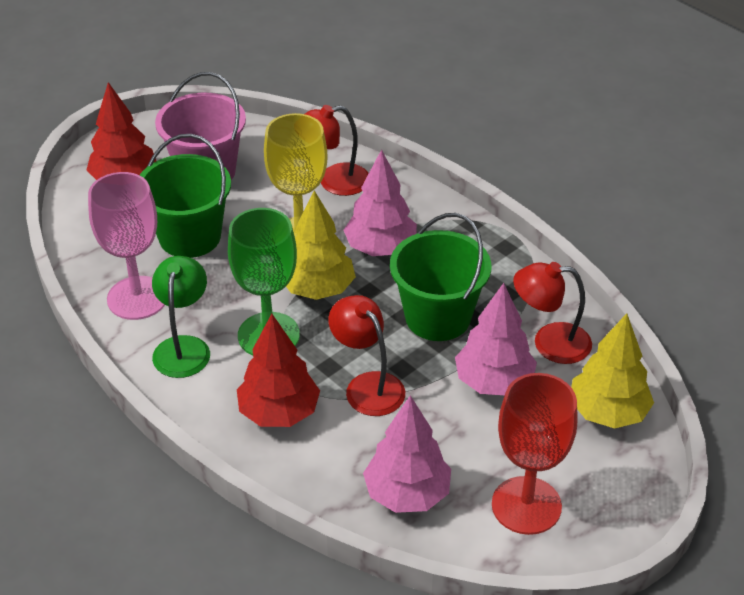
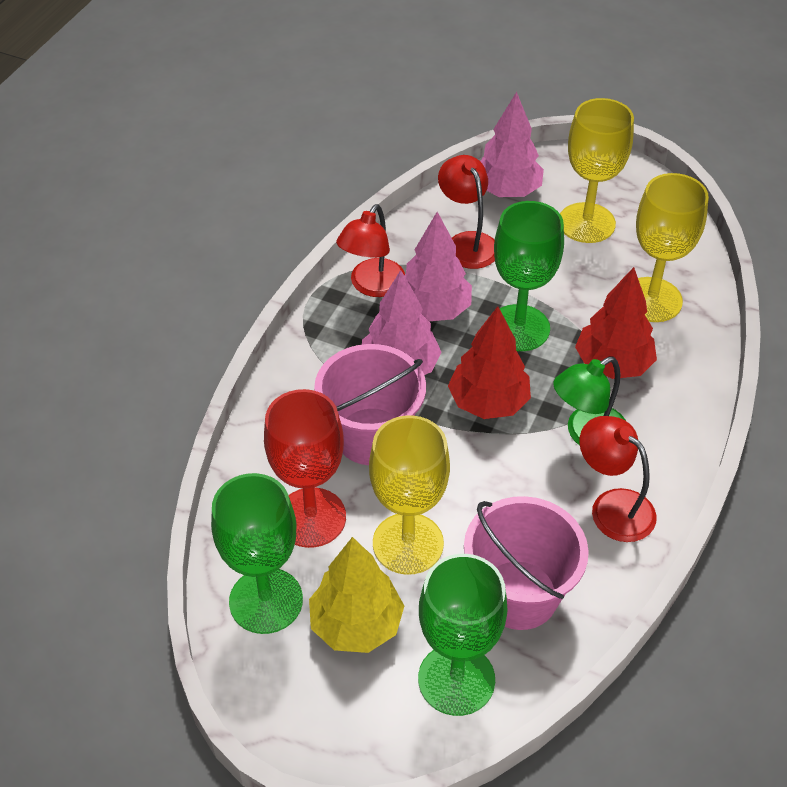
green bucket: [140,134,231,258] [390,213,491,341] = 2 -> none = 0
green goblet: [228,208,300,356] = 1 -> [211,473,303,634] [418,554,507,716] [494,201,564,351] = 3
pink bucket: [155,72,246,180] = 1 -> [314,344,426,465] [464,496,589,630] = 2
pink goblet: [88,172,165,320] = 1 -> none = 0
yellow goblet: [264,113,328,237] = 1 -> [369,415,450,575] [560,98,634,243] [636,173,709,322] = 3
yellow tree: [286,190,356,300] [571,313,654,428] = 2 -> [309,537,404,653] = 1

